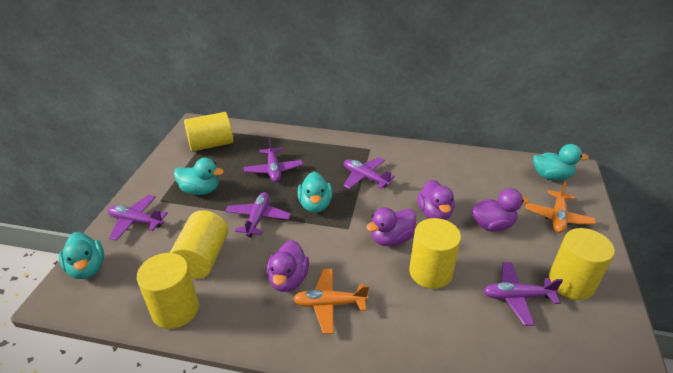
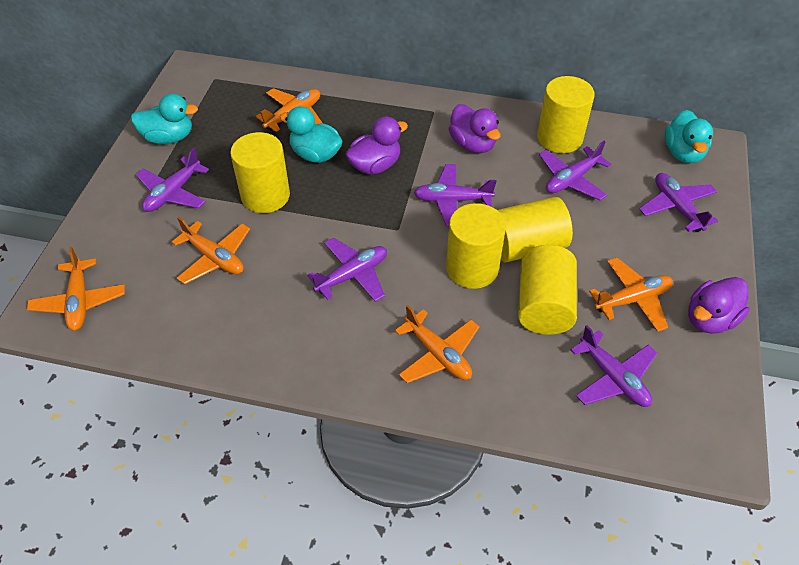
orange plane: [293,269,369,334] [525,181,596,233] = 2 -> [27,247,125,331] [172,217,250,284] [256,88,322,132] [395,305,479,383] [589,258,673,332] = 5
purple duck: [267,240,309,292] [366,207,416,246] [417,180,455,220] [471,188,529,232] = 4 -> [345,117,408,175] [449,104,501,153] [688,277,750,334] = 3
purple plane: [108,195,168,241] [225,192,291,237] [244,138,303,182] [343,157,395,189] [483,262,563,326] = 5 -> [136,148,209,212] [307,237,387,302] [414,164,497,227] [539,141,611,200] [570,325,657,407] [639,173,718,232] = 6
turquoise duck: [59,232,104,279] [174,158,224,195] [297,172,332,213] [533,144,589,180] = 4 -> [131,94,198,144] [280,106,343,163] [664,110,713,163] = 3

